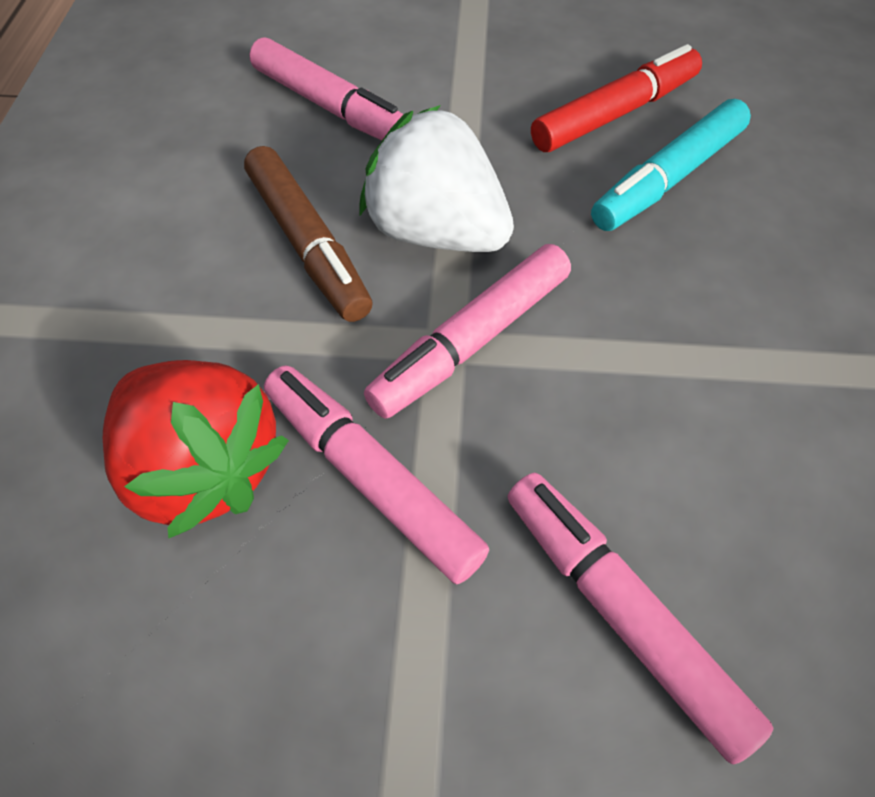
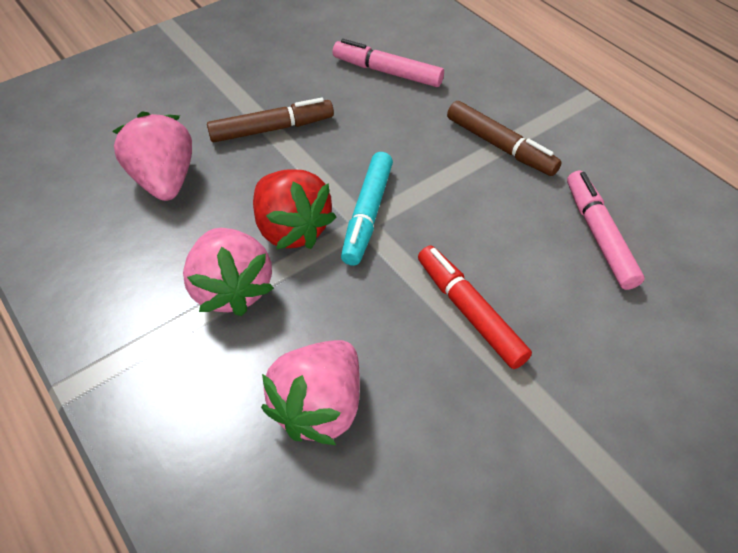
brown marker: [244,146,373,322] = 1 -> [207,98,334,142] [447,101,562,176] = 2
pink marker: [250,37,404,140] [264,365,489,584] [364,244,571,419] [507,473,773,764] = 4 -> [333,39,444,87] [567,171,645,290] = 2
pink strawberry: none = 0 -> [112,111,192,201] [183,228,274,316] [261,340,360,445] = 3
white strawberry: [359,105,514,252] = 1 -> none = 0

